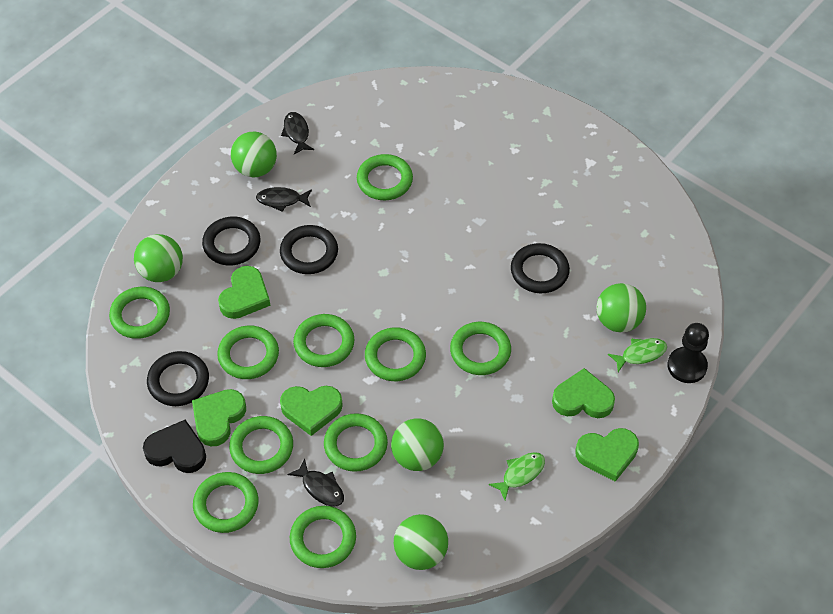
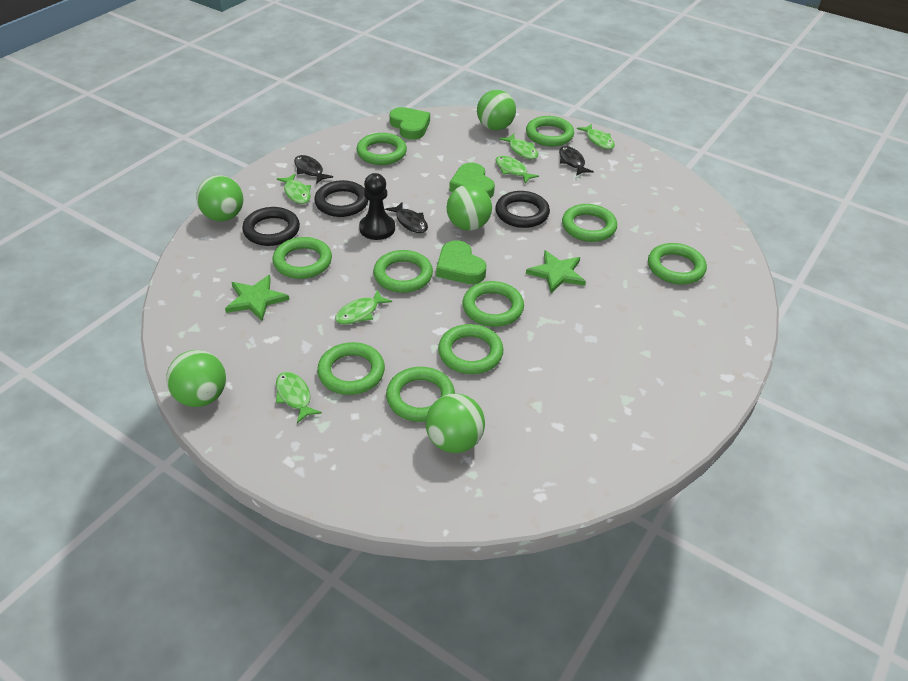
black heart: [143,420,206,473] = 1 -> none = 0
black ring: [147,351,209,406] [202,217,261,265] [280,225,338,274] [511,243,570,293] = 4 -> [242,207,300,246] [314,180,369,217] [495,191,550,228] = 3
green fish: [488,452,545,500] [608,338,667,372] = 2 -> [276,372,322,423] [277,174,311,204] [335,289,392,325] [495,156,539,184] [499,134,538,159] [577,124,615,149] = 6
green heart: [192,389,246,446] [218,266,270,319] [280,386,343,436] [552,368,615,418] [575,428,639,482] = 5 -> [389,107,430,140] [436,240,487,284] [449,163,495,198] = 3
green star: none = 0 -> [225,275,289,321] [526,250,586,293] = 2

